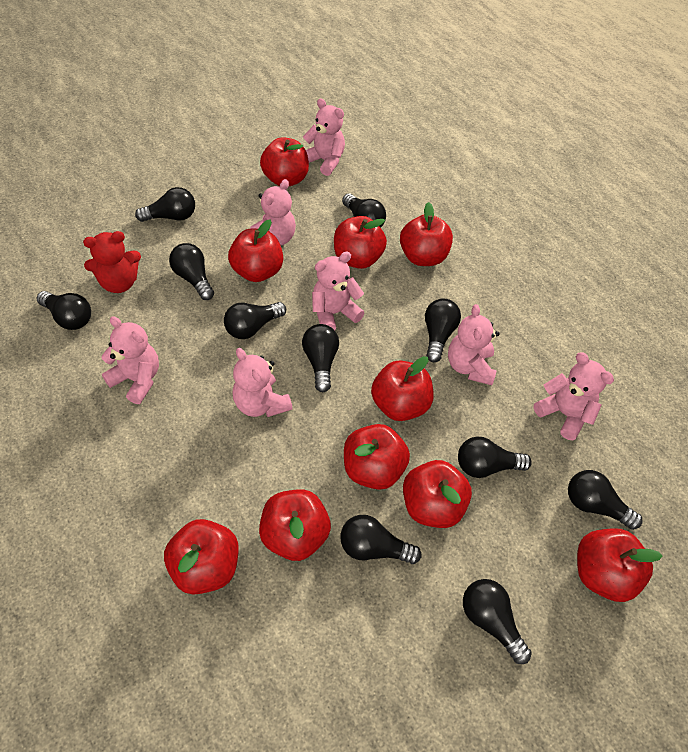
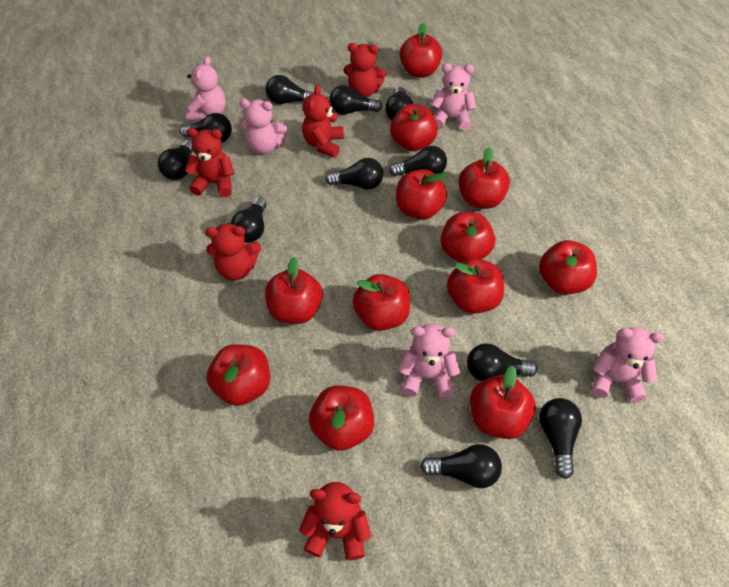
pink teddy bear: [101,316,159,404] [233,348,293,417] [250,179,296,245] [303,99,345,176] [312,252,364,330] [448,304,500,385] [533,352,614,440] = 7 -> [186,56,226,121] [239,99,288,154] [398,324,460,397] [431,63,476,131] [591,327,664,403] = 5
red apple: [164,519,239,595] [228,220,283,282] [259,489,331,561] [260,137,309,186] [334,216,387,269] [344,424,410,490] [371,356,434,421] [400,202,453,266] [403,460,472,528] [577,528,662,602] = 10 -> [207,344,270,406] [265,257,323,324] [309,386,374,451] [353,274,410,331] [390,104,438,151] [396,169,447,220] [400,23,443,78] [440,212,495,263] [447,258,504,314] [458,148,510,209] [470,365,536,439] [539,240,597,294] = 12
red teddy bear: [83,231,141,293] = 1 -> [185,128,234,197] [205,223,261,280] [299,482,371,560] [302,85,344,158] [344,43,387,97] = 5

